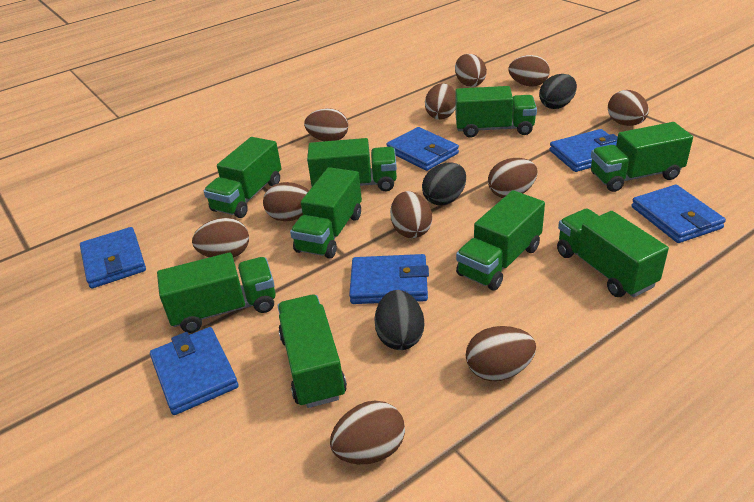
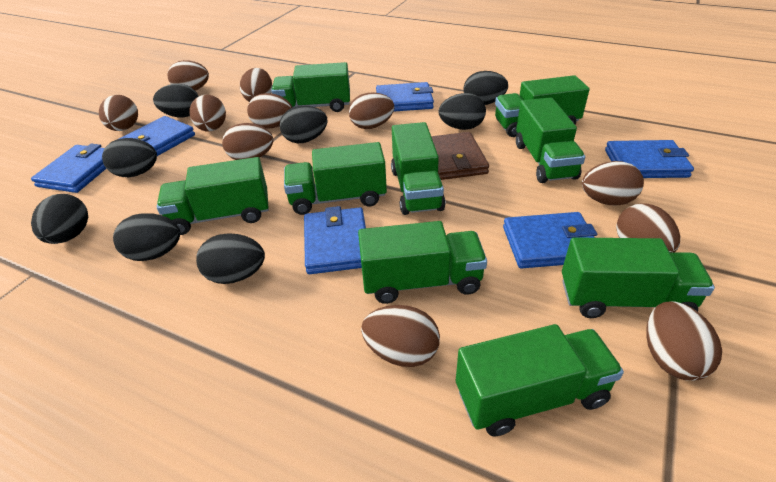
black egg: [374,290,424,350] [422,163,466,205] [539,74,577,109] = 3 -> [31,194,88,244] [102,138,157,177] [113,213,180,261] [153,84,199,117] [196,233,265,284] [280,106,328,143] [439,93,486,130] [464,71,508,105] = 8
brown wallet: none = 0 -> [431,132,489,180] = 1

